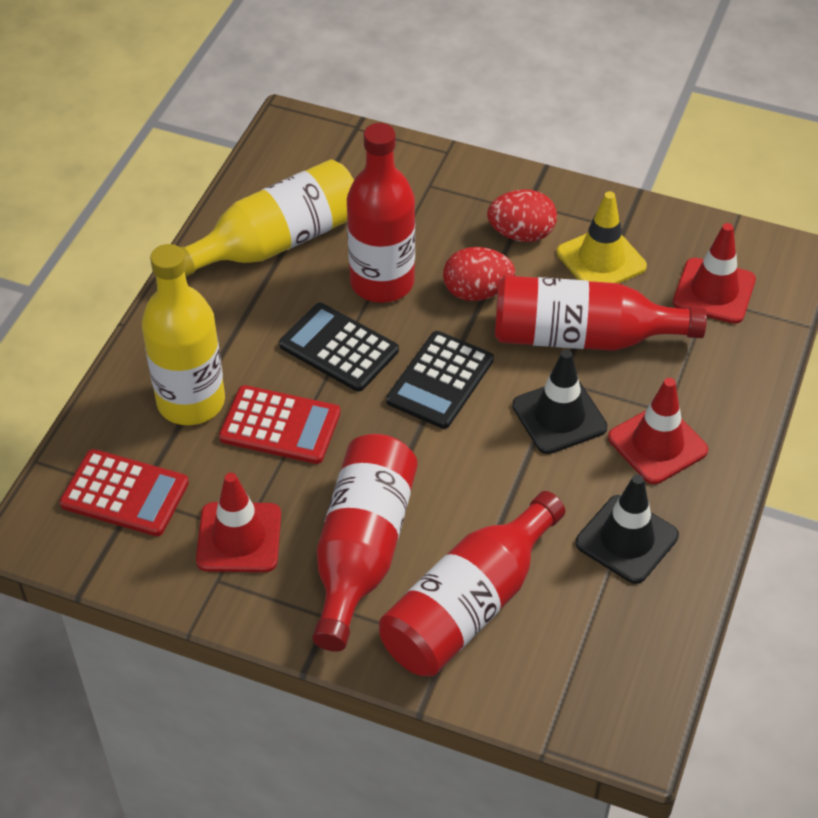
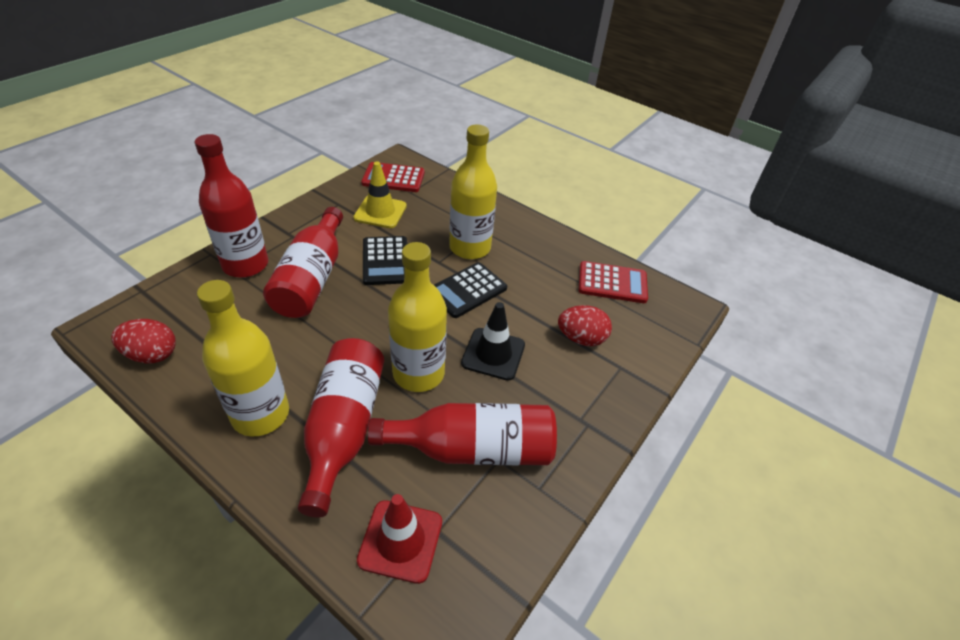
black traffic cone: [512,350,607,454] [575,474,679,584] = 2 -> [461,302,525,381] = 1
red traffic cone: [196,473,281,572] [608,378,708,484] [673,223,756,324] = 3 -> [357,494,442,584] = 1
yellow bottle: [142,244,225,425] [180,160,354,277] = 2 -> [197,280,289,436] [388,242,447,392] [449,125,497,259] = 3

